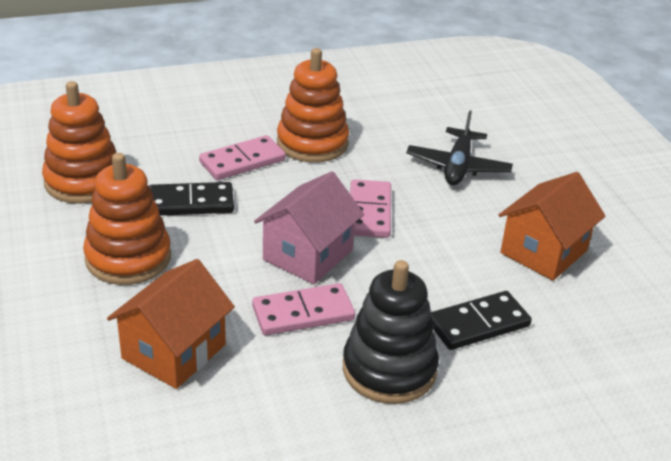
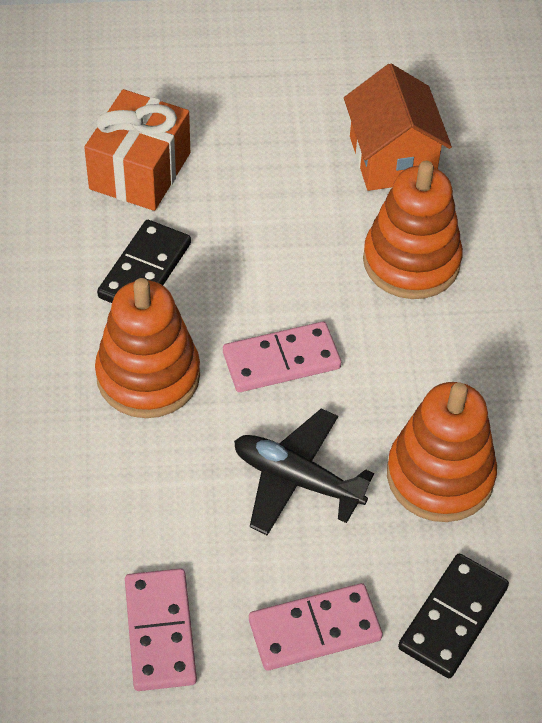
black stacking toy: [343,260,439,404] = 1 -> none = 0
orange gift: none = 0 -> [84,89,190,211] = 1
orange house: [107,259,235,389] [499,172,605,281] = 2 -> [344,63,452,191] = 1
pink house: [254,171,364,284] = 1 -> none = 0

